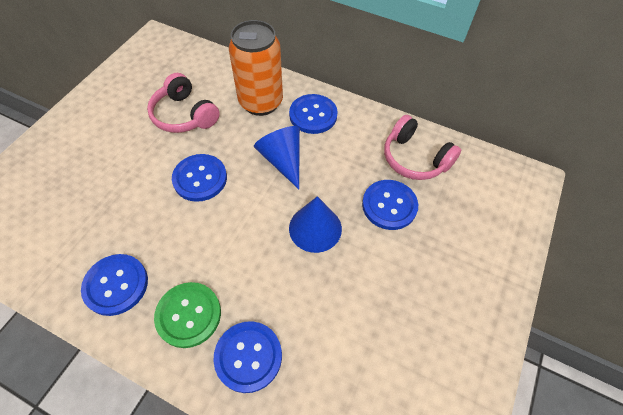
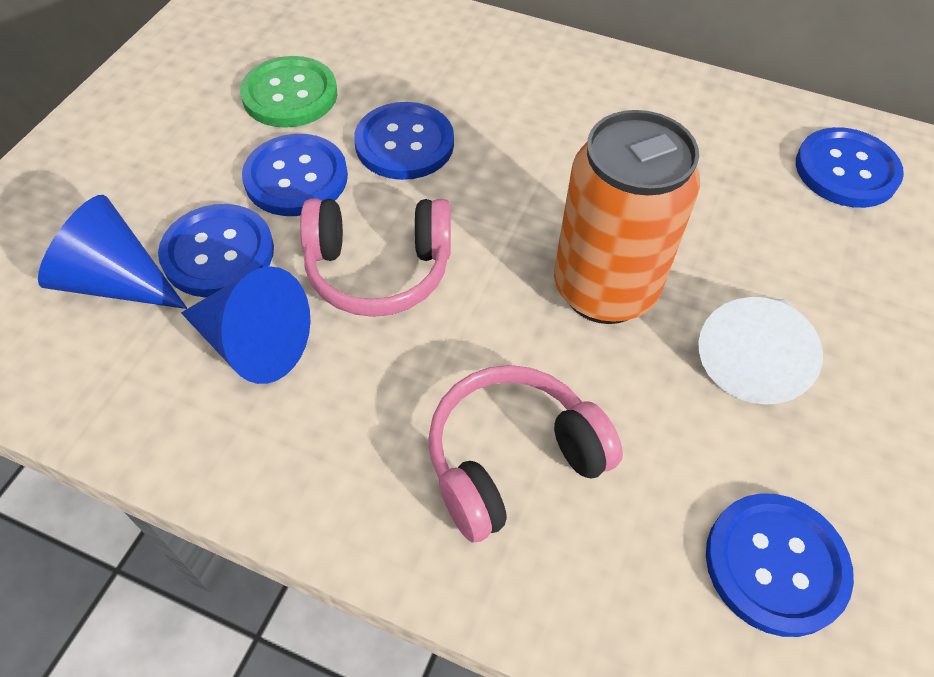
white cone: none = 0 -> [698,297,823,405] = 1

